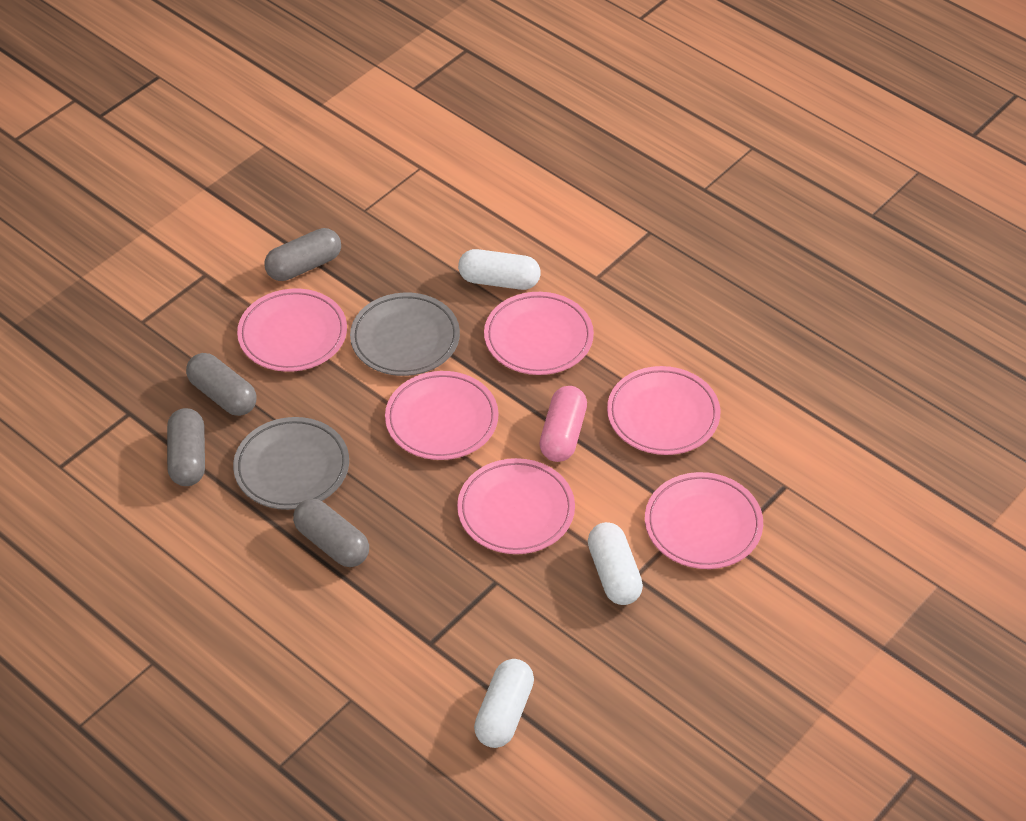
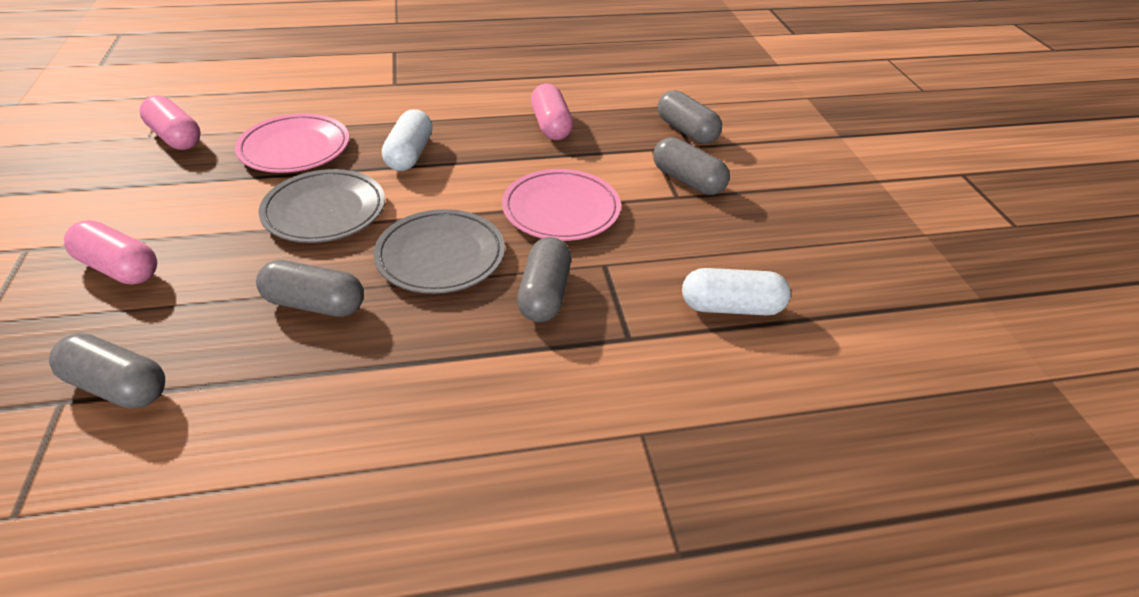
grey capsule: [167,408,205,486] [186,353,257,416] [264,228,341,281] [293,499,369,567] = 4 -> [49,333,165,409] [256,260,364,317] [517,237,571,322] [653,137,730,195] [657,90,722,144] = 5
pink capsule: [539,386,587,462] = 1 -> [64,220,157,285] [139,95,201,150] [531,84,573,140] = 3
pink plate: [237,289,347,372] [385,371,498,460] [457,458,575,554] [484,292,594,375] [607,366,720,455] [645,472,763,569] = 6 -> [235,114,349,173] [502,169,621,241] = 2
white capsule: [458,249,541,290] [474,659,534,748] [588,522,643,605] = 3 -> [382,109,432,171] [682,268,791,315] = 2

